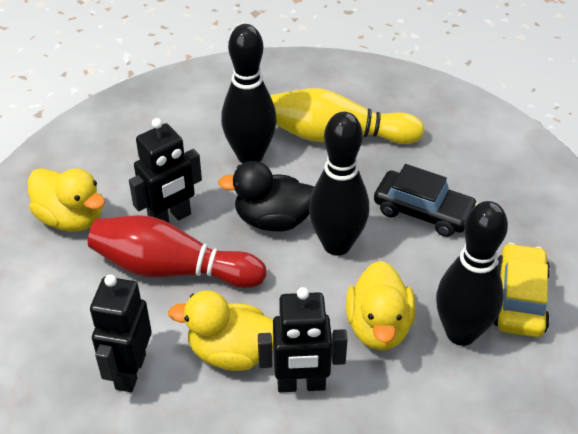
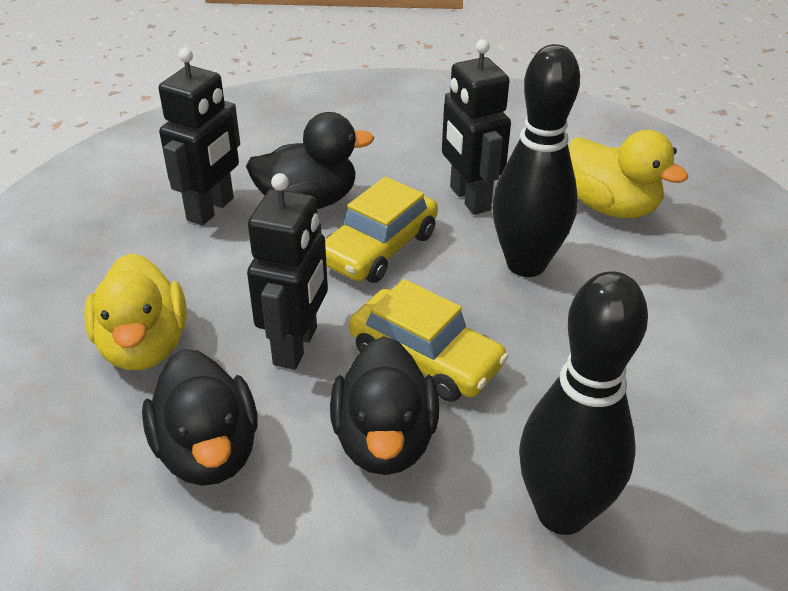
black bowling pin: [221,24,277,163] [309,112,369,256] [436,201,508,346] = 3 -> [492,44,580,277] [519,271,648,535] = 2
black car: [374,164,478,237] = 1 -> none = 0
black duck: [218,161,314,231] = 1 -> [142,349,258,486] [246,112,374,209] [330,336,439,475] = 3
red bowling pin: [88,215,267,288] = 1 -> none = 0
yellow bowling pin: [271,88,424,144] = 1 -> none = 0
yellow car: [494,243,550,337] = 1 -> [325,177,438,283] [349,279,508,402] = 2
yellow duck: [28,168,105,232] [168,291,273,371] [346,261,415,350] = 3 -> [84,253,186,370] [568,130,688,219] = 2

